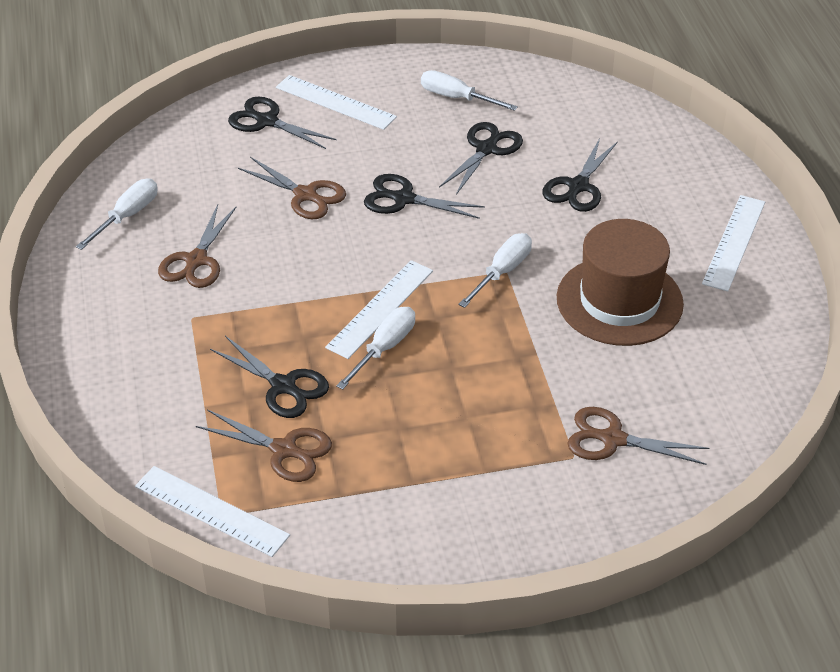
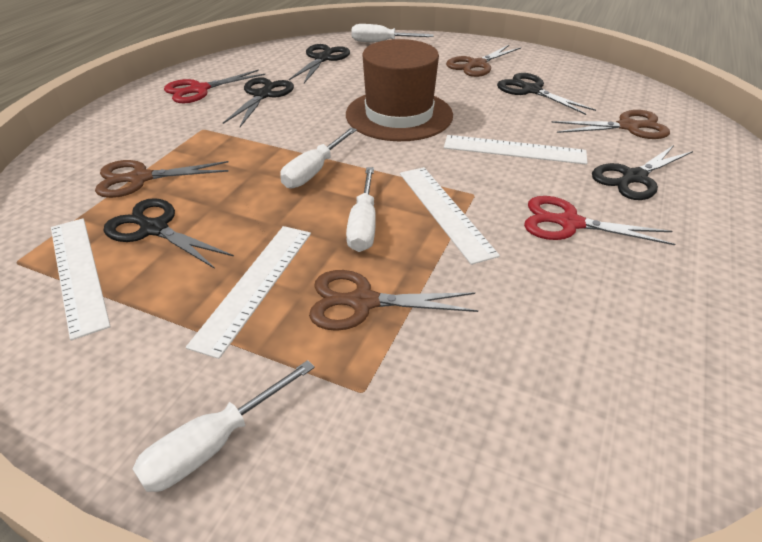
red scissors: none = 0 -> [164,69,265,103] [524,196,675,245] = 2

